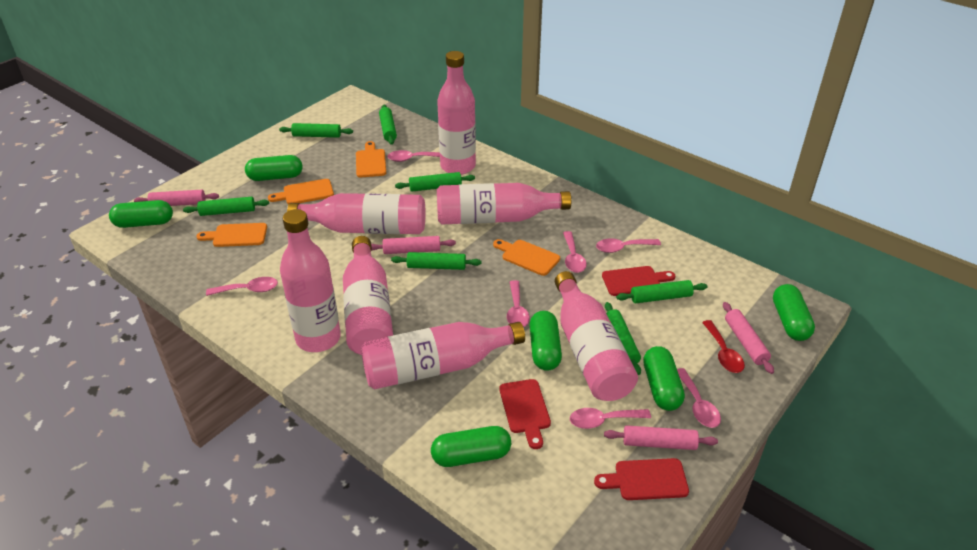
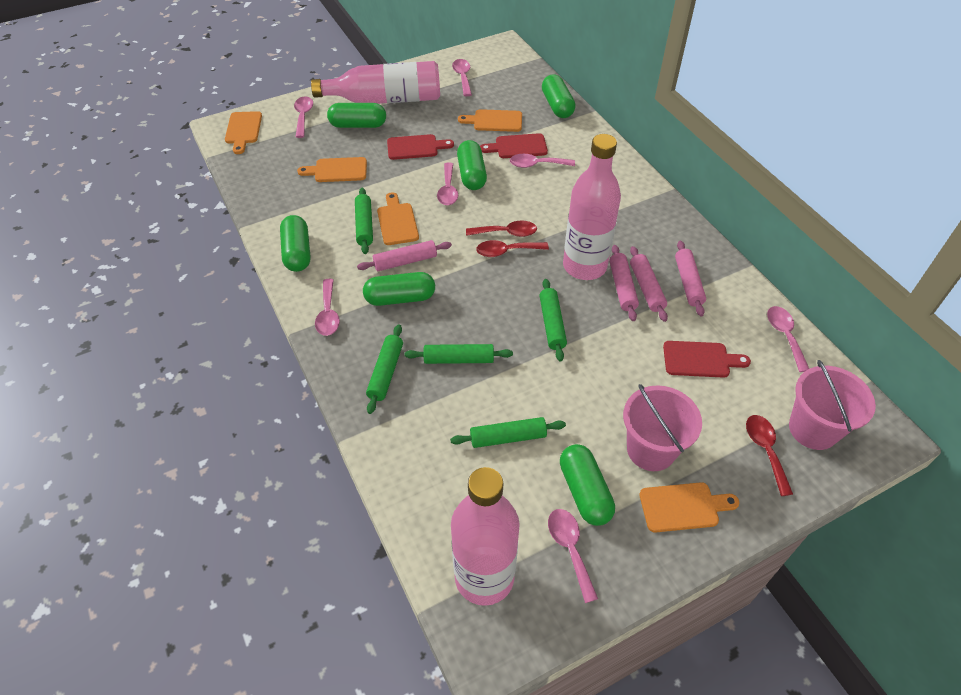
green rolling pin: [183,197,269,216] [279,123,353,138] [379,105,397,145] [391,252,482,270] [395,172,475,192] [605,302,641,375] [616,280,707,304] = 7 -> [355,188,373,254] [366,324,403,414] [404,344,513,364] [450,417,566,448] [539,279,567,361] = 5
orange cutting board: [197,223,267,247] [268,179,334,204] [356,141,386,177] [493,239,560,276] = 4 -> [225,111,262,154] [297,157,367,182] [377,192,419,245] [458,109,522,132] [639,482,739,533] = 5
pink bottle: [280,209,341,352] [287,193,426,234] [343,236,393,355] [361,322,525,389] [437,51,476,175] [437,183,571,224] [555,271,638,401] = 7 -> [311,61,440,104] [451,467,520,606] [563,134,621,280] = 3
pink bucket: none = 0 -> [623,384,702,471] [789,360,876,450] = 2
red spoon: [702,320,745,373] = 1 -> [466,220,537,237] [476,240,549,257] [746,415,793,496] = 3

